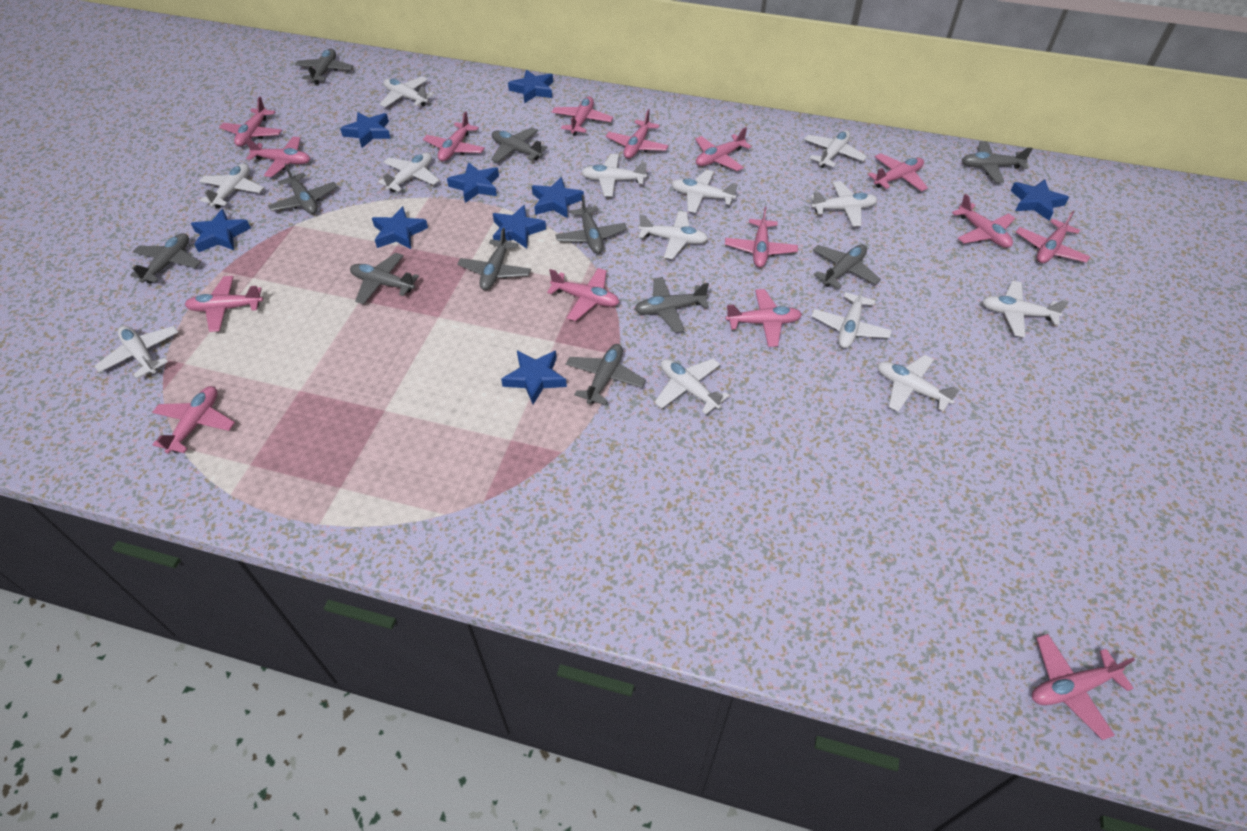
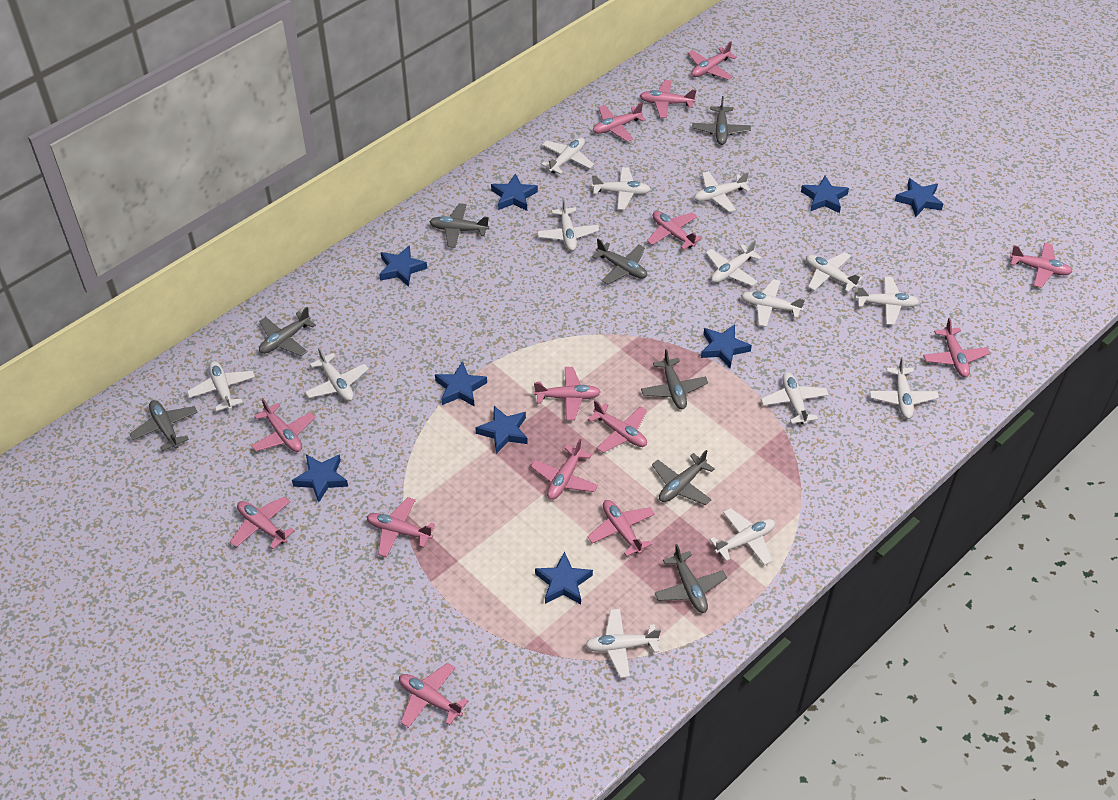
grey plane: [130,233,201,284] [268,164,337,214] [295,49,353,85] [350,253,419,304] [457,228,531,290] [491,127,548,163] [555,195,627,254] [566,344,646,405] [634,277,709,333] [813,245,881,289] [962,141,1033,183] = 11 -> [130,400,198,451] [259,307,316,356] [430,203,489,248] [592,239,647,284] [641,349,708,409] [652,450,715,505] [655,544,727,613] [693,96,751,145] = 8
pink plane: [152,386,235,454] [185,276,263,332] [219,97,282,147] [245,136,310,177] [423,111,485,161] [547,268,620,321] [552,97,613,136] [606,109,669,159] [695,127,752,171] [725,207,798,268] [725,289,802,347] [868,153,928,192] [952,194,1015,248] [1016,211,1090,263] [1032,634,1135,740] = 15 -> [230,496,295,549] [251,398,315,452] [367,497,435,557] [399,663,468,728] [531,439,598,500] [534,367,601,420] [587,500,655,557] [588,400,647,453] [593,103,646,142] [640,80,696,118] [647,211,702,250] [688,41,737,80] [923,318,990,377] [1010,243,1072,288] = 14
white plane: [95,326,178,378] [199,164,264,208] [378,153,439,192] [380,77,434,107] [581,154,647,197] [639,211,708,259] [654,358,729,414] [671,170,738,213] [804,130,867,168] [811,181,878,227] [812,283,892,348] [877,355,960,412] [982,281,1069,337] = 13 -> [187,361,255,411] [305,348,369,401] [537,198,599,251] [541,138,594,174] [585,609,661,678] [592,167,651,210] [694,171,751,212] [706,240,762,286] [710,508,775,566] [741,279,805,327] [761,372,829,425] [806,252,863,292] [855,276,919,325] [870,357,939,419] = 14

